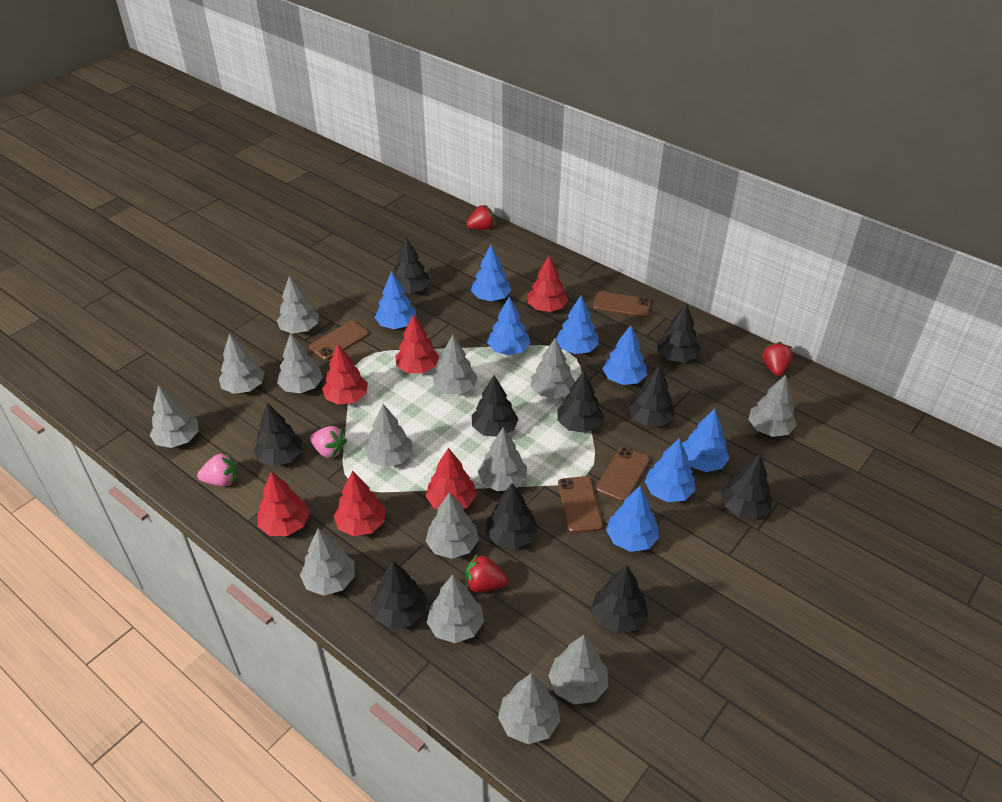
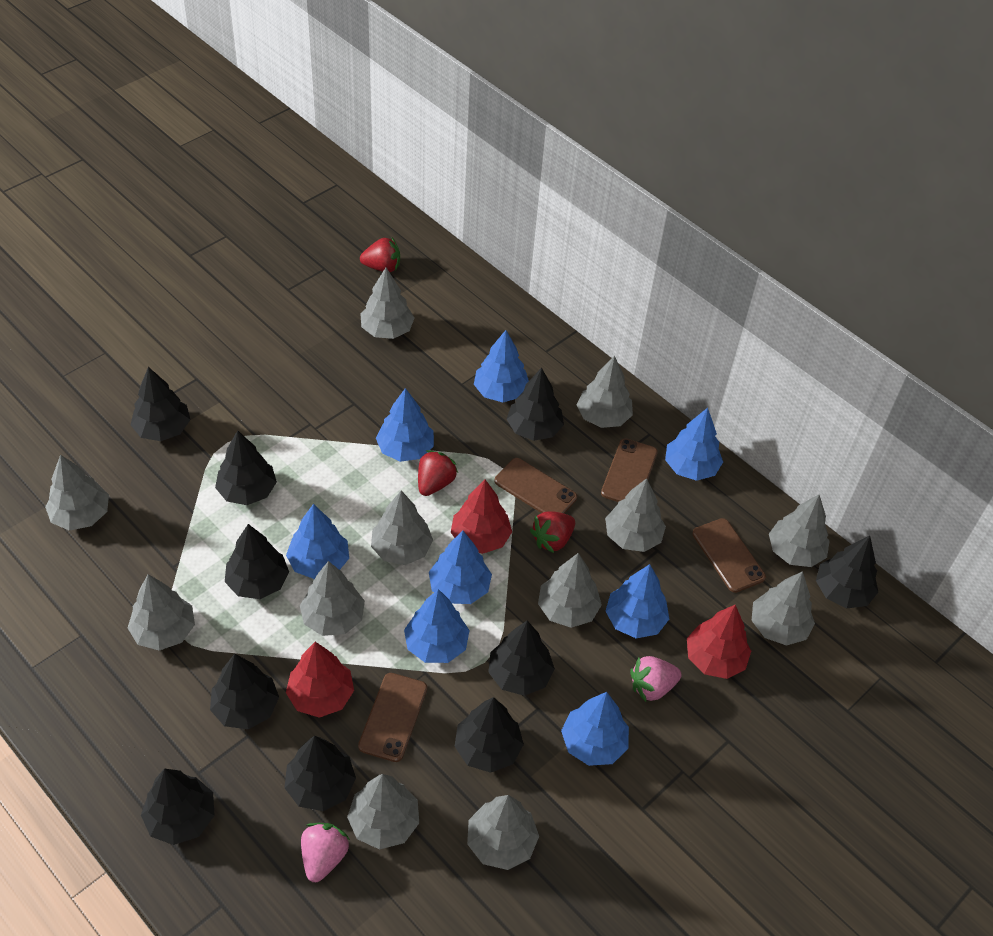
grey tree: [150,385,199,448] [219,333,265,394] [277,276,319,334] [277,333,323,393] [300,528,355,596] [364,404,412,467] [426,492,479,559] [427,574,484,643] [433,335,478,394] [478,428,527,491] [498,673,560,744] [531,338,575,399] [548,635,608,705] [748,375,797,437] = 14 -> [45,454,109,531] [128,574,195,651] [300,561,365,636] [347,774,419,850] [360,268,415,339] [371,490,433,565] [467,795,539,870] [538,553,602,628] [577,356,633,428] [605,478,666,552] [751,571,815,646] [769,495,830,567] = 12
red tree: [257,471,310,536] [322,344,368,405] [334,471,386,536] [395,314,439,373] [425,448,477,509] [527,255,568,312] = 6 -> [286,642,354,718] [451,479,512,554] [687,605,751,679] = 3

